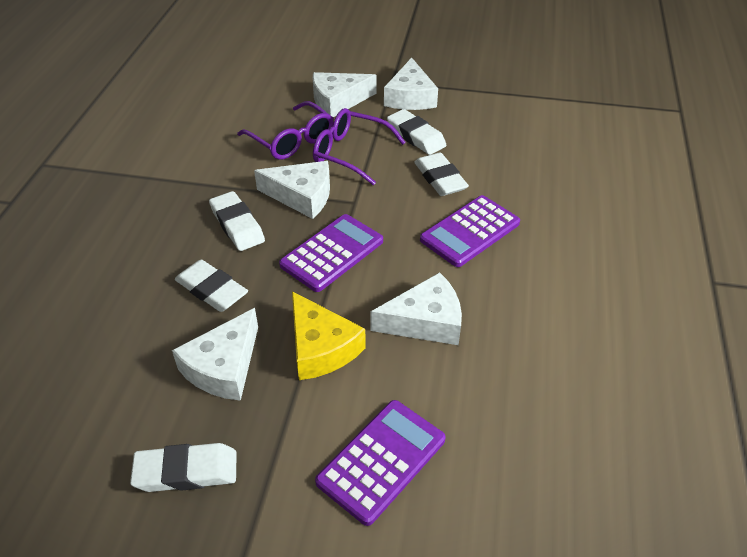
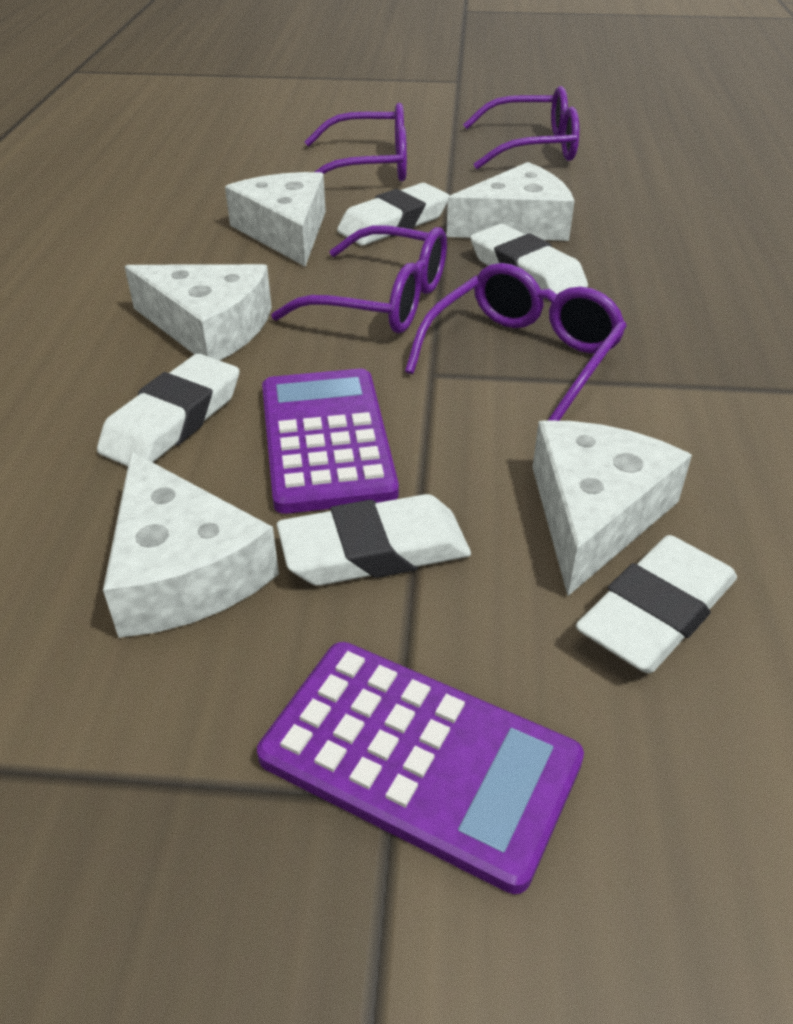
purple calculator: [279,214,383,292] [315,400,445,526] [420,195,520,267] = 3 -> [257,642,584,894] [262,369,399,514] = 2
purple glasses: [237,101,334,160] [313,108,406,185] = 2 -> [271,226,447,334] [304,103,407,181] [405,263,627,421] [463,86,579,169] = 4
yellow cheese: [292,291,366,380] = 1 -> none = 0

